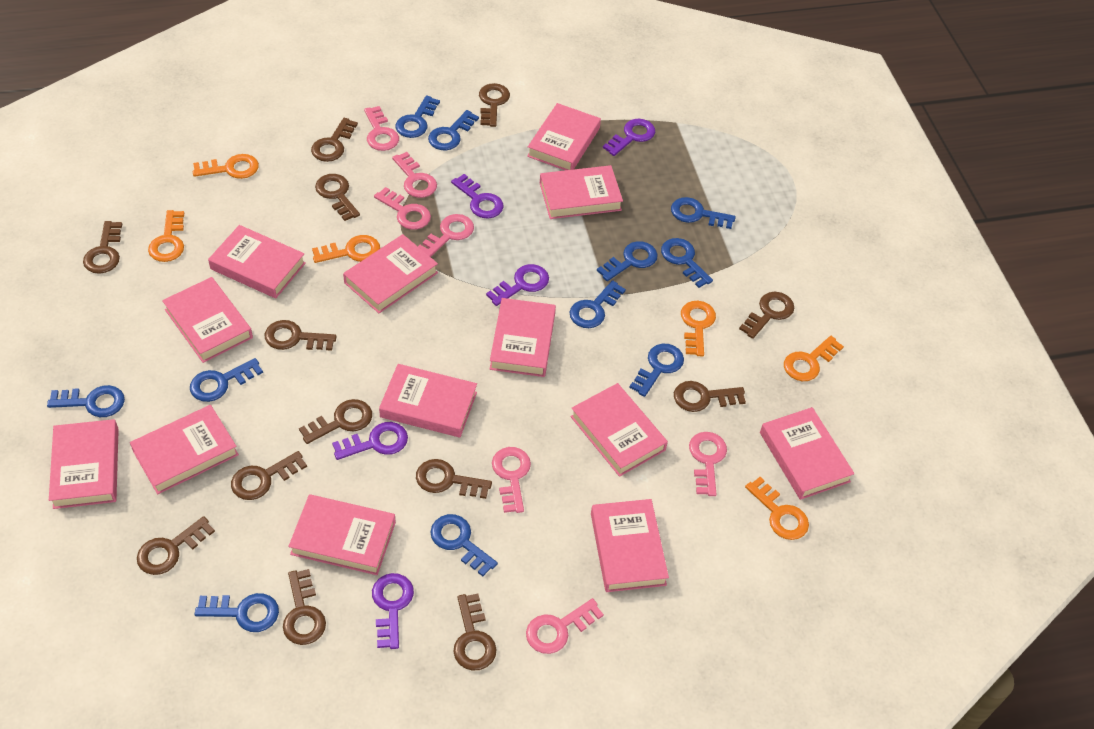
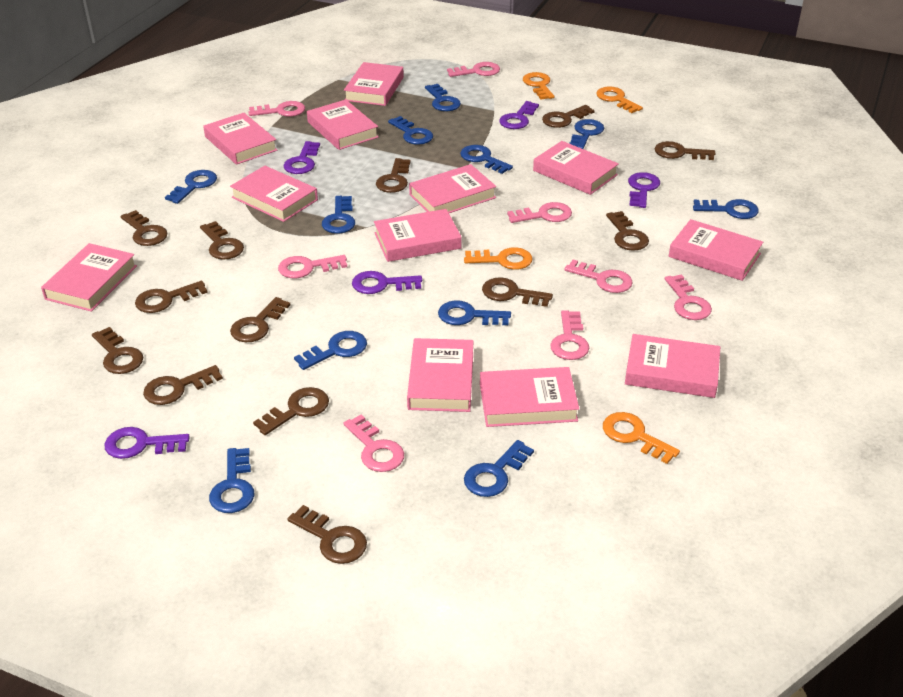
orange key: [148,210,184,262] [193,154,259,179] [312,235,380,263] [681,301,716,356] [745,477,809,540] [784,336,844,381] = 6 -> [464,247,532,270] [523,72,554,99] [596,86,643,113] [603,412,680,464] = 4
pink book: [49,419,119,509] [130,405,239,494] [162,277,253,363] [208,225,306,298] [288,494,396,575] [343,234,438,313] [379,364,477,437] [490,298,556,377] [527,103,601,170] [540,165,623,219] [570,383,668,477] [591,499,669,592] [760,407,854,500] = 13 -> [41,243,137,312] [203,113,277,165] [230,166,318,222] [307,100,379,150] [344,62,404,106] [374,209,461,262] [407,338,474,412] [409,164,496,213] [480,367,579,427] [533,141,619,195] [625,334,720,398] [669,219,763,281] = 12
pink key: [364,106,399,151] [374,187,431,230] [392,152,437,198] [418,214,474,257] [492,447,531,513] [526,598,604,654] [689,432,727,496] = 7 -> [248,101,305,117] [278,255,347,278] [343,414,404,472] [447,62,500,77] [507,202,572,223] [550,310,589,360] [565,260,633,293] [665,274,712,320] = 8

